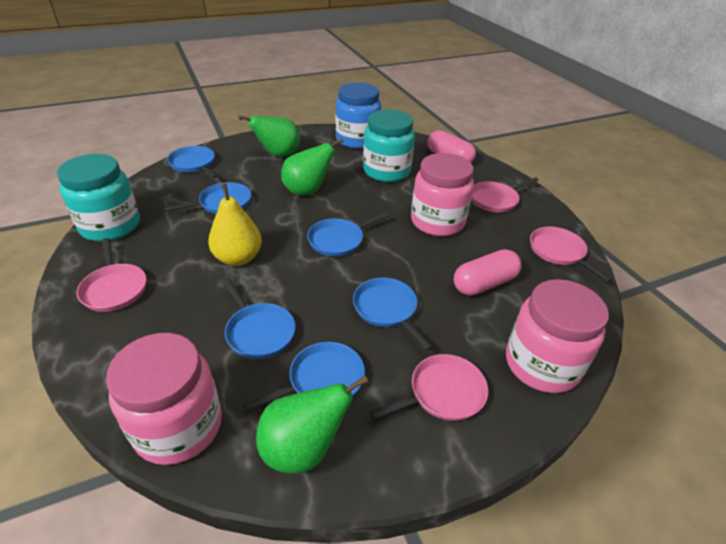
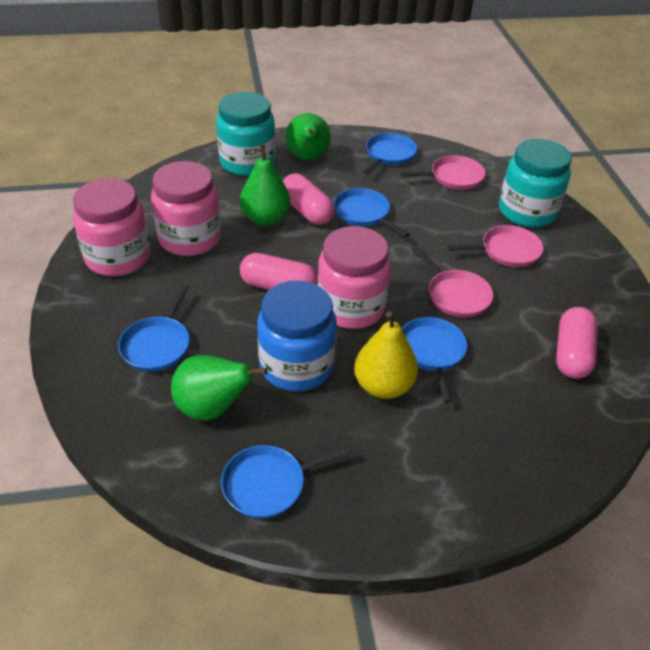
blue pan: [164,182,251,214] [167,146,218,178] [222,278,296,359] [243,342,365,412] [307,212,390,257] [353,278,433,351] = 6 -> [118,285,190,372] [221,445,352,519] [334,188,410,237] [363,133,417,174] [402,317,467,403] = 5
pink capsule: [427,130,476,163] [454,249,521,296] = 2 -> [240,253,318,290] [283,173,335,225] [556,307,597,379] = 3
pink pan: [76,238,146,312] [370,354,488,421] [472,178,539,212] [530,227,613,282] = 4 -> [400,155,485,190] [412,246,493,318] [447,225,543,267] = 3

